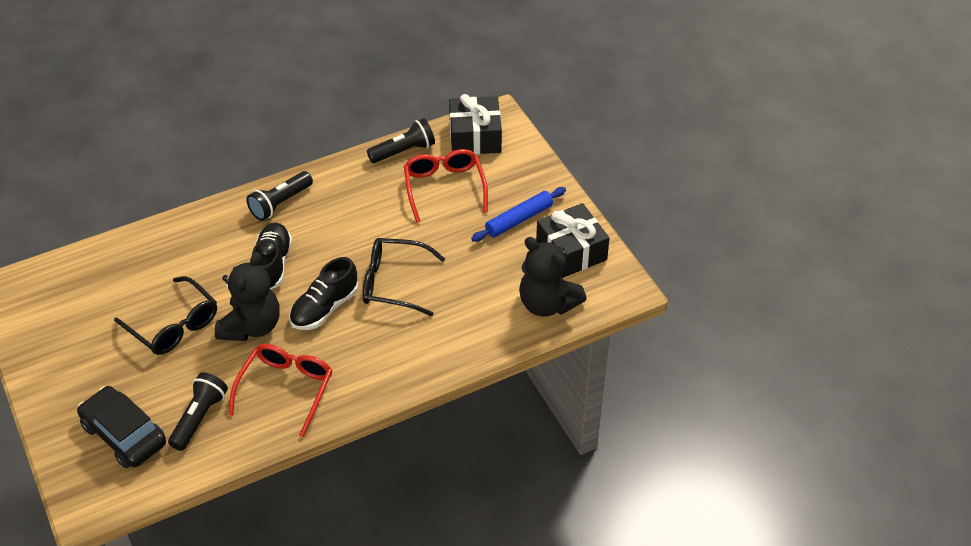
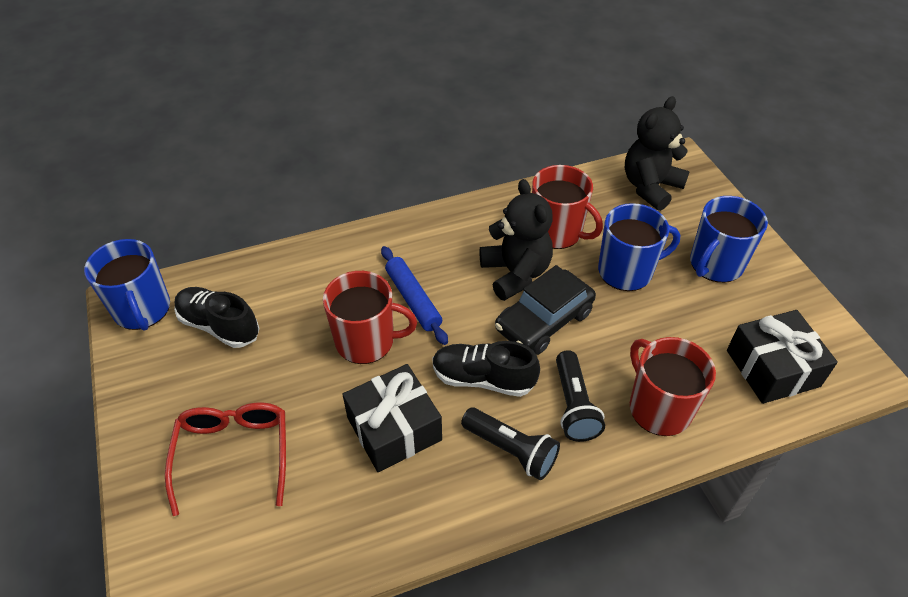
black flashlight: [168,372,228,451] [246,171,313,221] [367,118,435,163] = 3 -> [461,408,560,480] [556,350,605,442] = 2
black glasses: [114,276,217,355] [363,238,445,316] = 2 -> none = 0
blue mug: none = 0 -> [84,239,170,331] [598,203,680,291] [690,196,768,283] = 3
red glasses: [228,344,332,437] [404,149,488,222] = 2 -> [165,403,286,516] = 1
red mug: none = 0 -> [323,271,417,364] [532,165,603,249] [630,337,716,436] = 3

